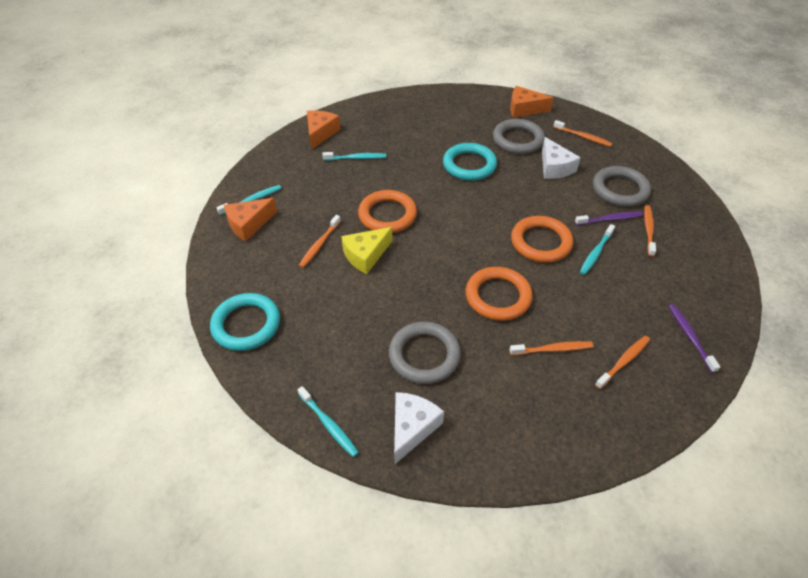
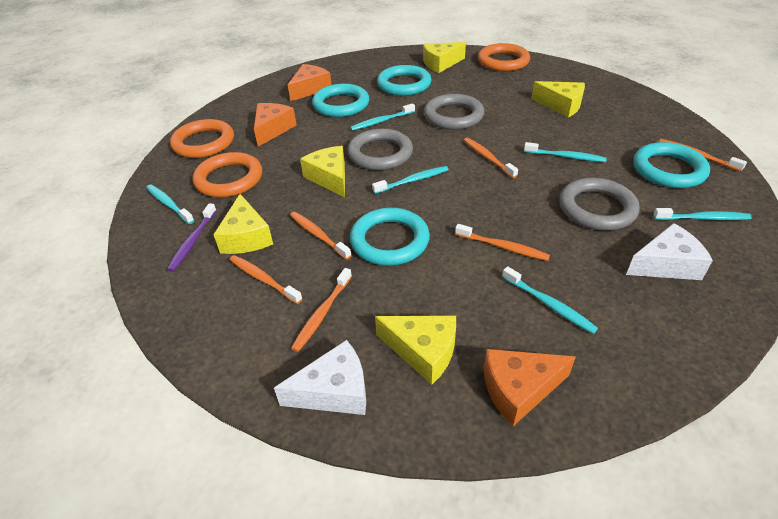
orange toothbrush: [299,215,341,268] [510,341,593,355] [553,120,612,147] [595,336,650,389] [644,205,656,257] = 5 -> [230,255,302,304] [290,212,352,260] [291,268,352,352] [455,224,550,261] [464,138,518,178] [659,139,747,171] = 6
purple toothbrush: [575,212,643,225] [669,304,720,373] = 2 -> [167,203,217,272] = 1
turquoise ring: [210,293,280,351] [443,143,497,181] = 2 -> [312,84,369,117] [350,208,430,266] [377,65,432,96] [633,142,710,188] = 4
turquoise toothbrush: [216,185,281,215] [298,386,359,457] [322,152,386,160] [580,224,615,275] = 4 -> [146,184,194,224] [350,103,415,131] [372,166,449,194] [502,266,598,334] [524,142,607,162] [653,208,752,220] = 6
yellow cheese: [341,227,393,274] = 1 -> [213,194,273,254] [300,146,345,197] [375,316,456,385] [423,42,466,73] [531,81,585,118] = 5

